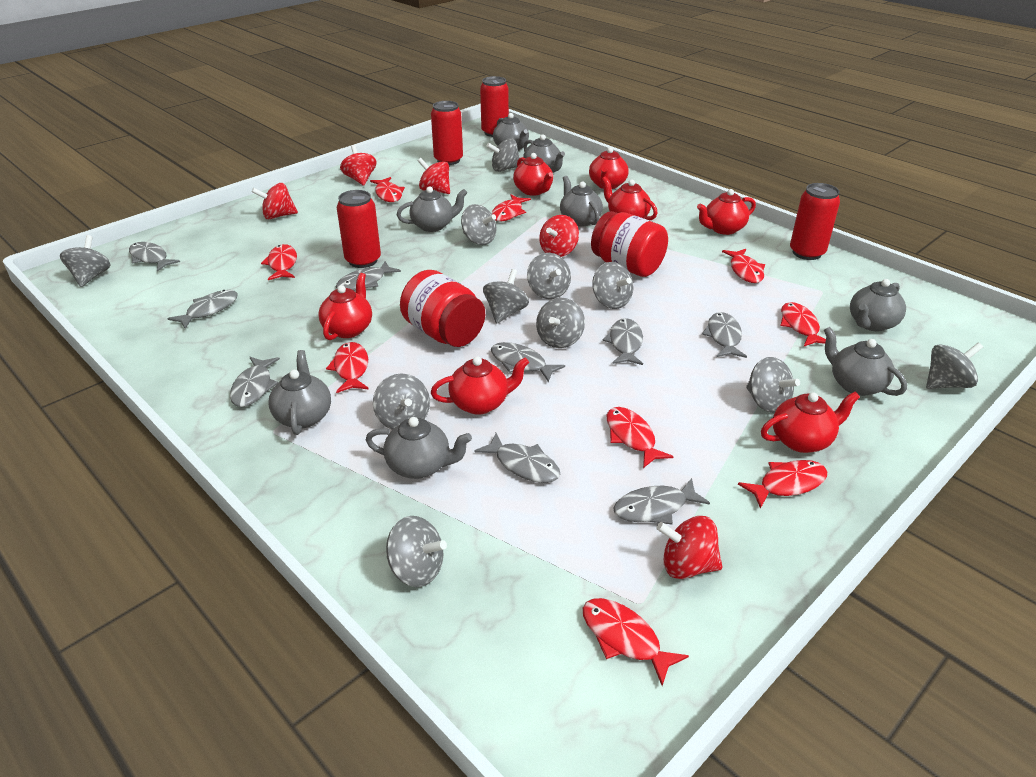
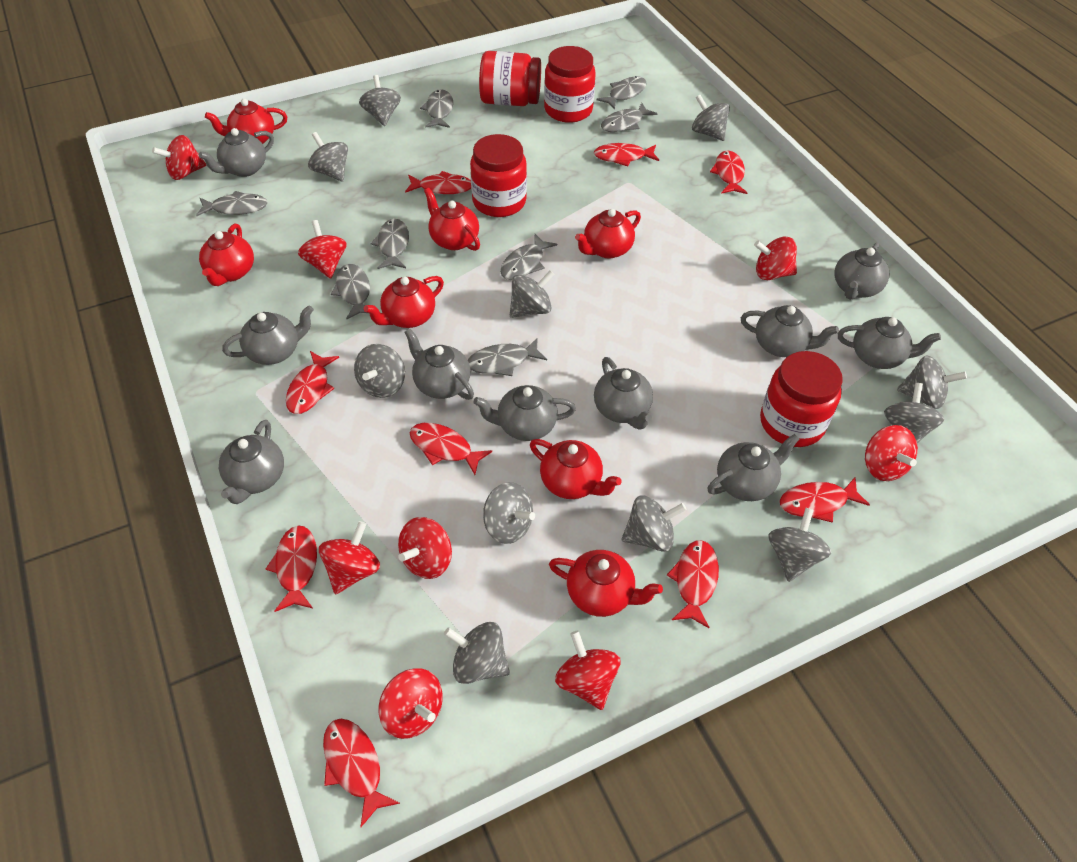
grey fish: [129,242,180,272] [167,290,238,329] [230,357,280,407] [336,261,401,291] [475,433,560,483] [491,342,565,382] [602,318,643,365] [613,478,710,524] [702,312,747,358] = 9 -> [196,191,268,217] [331,264,370,320] [370,219,409,269] [420,89,453,128] [468,338,547,376] [500,234,557,280] [596,76,647,110] [601,103,658,132] = 8
grey teapot: [269,350,331,435] [366,417,472,479] [397,186,468,232] [493,113,529,151] [523,134,565,173] [560,176,603,227] [824,327,907,396] [850,279,906,331] = 8 -> [199,128,274,177] [219,420,284,504] [222,305,314,365] [404,328,474,400] [473,385,576,441] [594,357,653,430] [707,434,799,501] [741,305,839,357] [835,243,889,300] [838,317,941,369] = 10
red can: [337,190,381,268] [431,101,463,165] [480,76,509,137] [790,183,840,260] = 4 -> none = 0
red jar: [400,270,485,347] [591,211,668,277] = 2 -> [470,134,527,217] [479,51,541,106] [544,46,596,123] [760,351,843,447] = 4
red spinning top: [252,183,298,219] [340,145,377,186] [418,158,450,194] [539,215,579,257] [656,516,723,579] = 5 -> [152,135,206,180] [298,220,347,279] [319,521,380,594] [379,668,443,739] [398,517,452,579] [555,631,620,710] [754,236,797,280] [865,425,918,481] = 8

